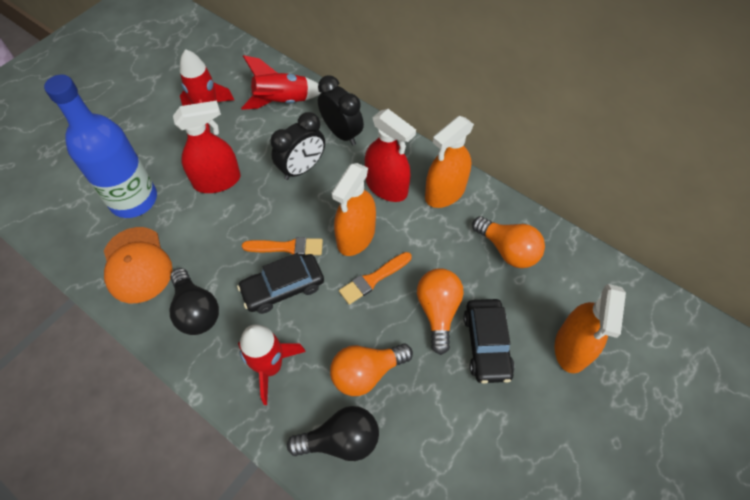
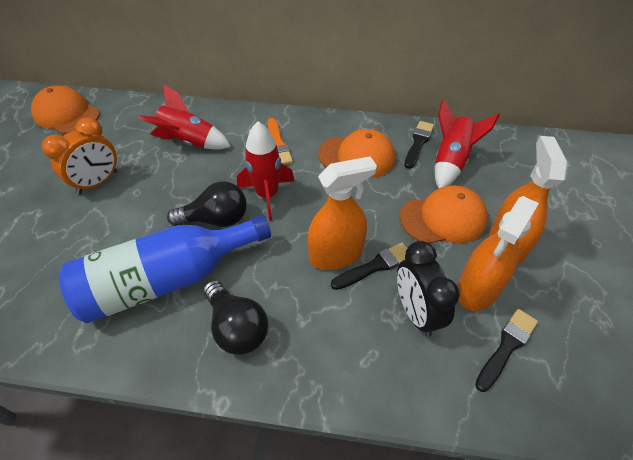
black brush: none = 0 -> [331,243,407,290] [404,121,434,169] [475,309,538,392] = 3
black car: [237,253,324,314] [463,299,515,384] = 2 -> none = 0
black clock: [270,112,325,180] [318,75,364,145] = 2 -> [397,241,460,337] = 1
orange brush: [242,237,323,256] [339,252,412,305] = 2 -> [268,118,293,164] = 1
orange cap: [104,227,172,303] = 1 -> [31,86,100,134] [318,129,395,178] [400,185,488,243] = 3
orange clock: none = 0 -> [42,117,117,194] = 1
orange light bulb: [330,344,413,396] [417,268,464,355] [472,216,545,268] = 3 -> none = 0
red spray bottle: [173,100,241,193] [365,109,416,202] = 2 -> none = 0

